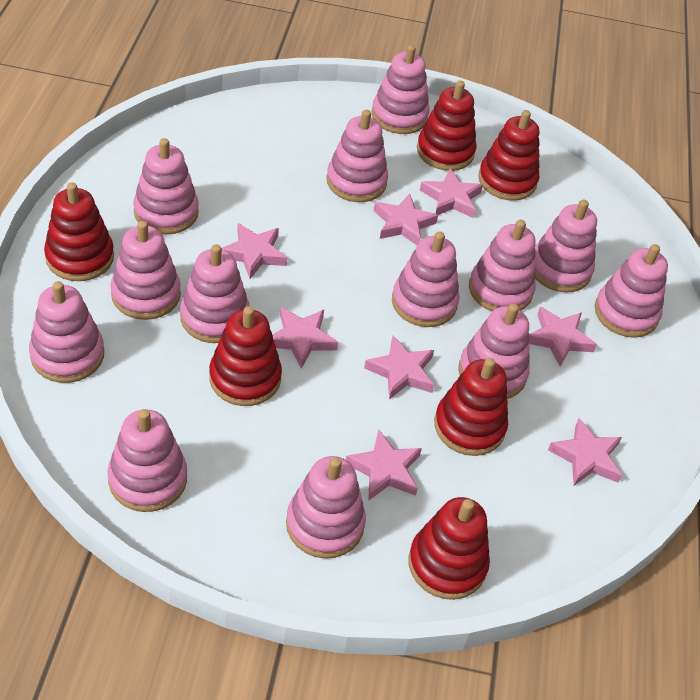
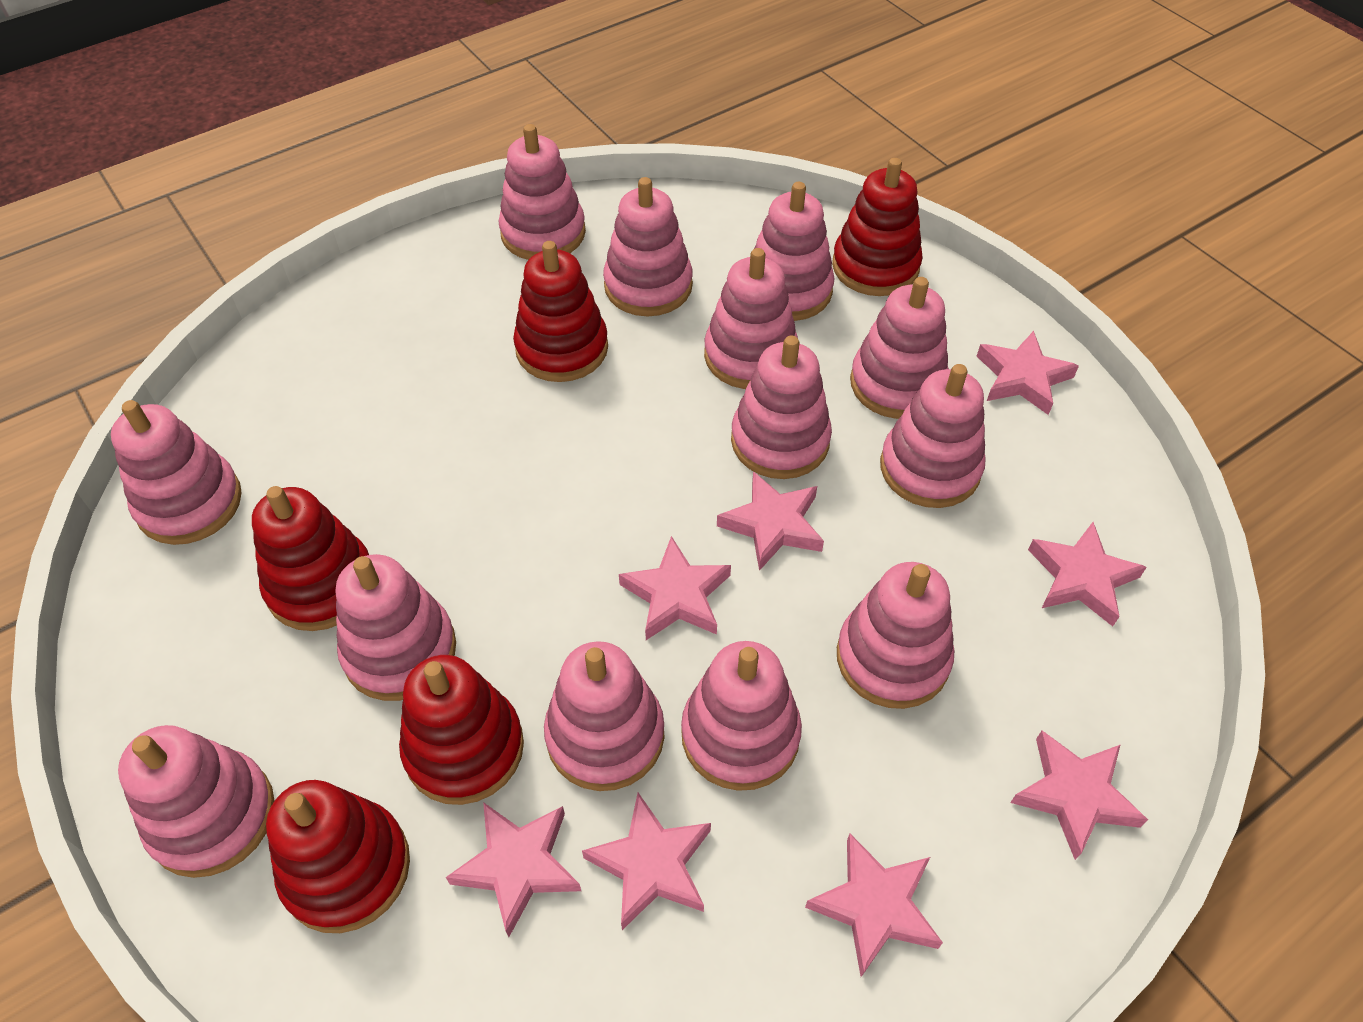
red stacking toy: [44,182,114,281] [209,306,282,406] [409,497,490,600] [417,81,477,171] [434,358,508,456] [478,110,539,201] = 6 -> [252,486,369,631] [266,780,410,933] [399,655,524,805] [513,241,608,382] [832,158,923,296] = 5

